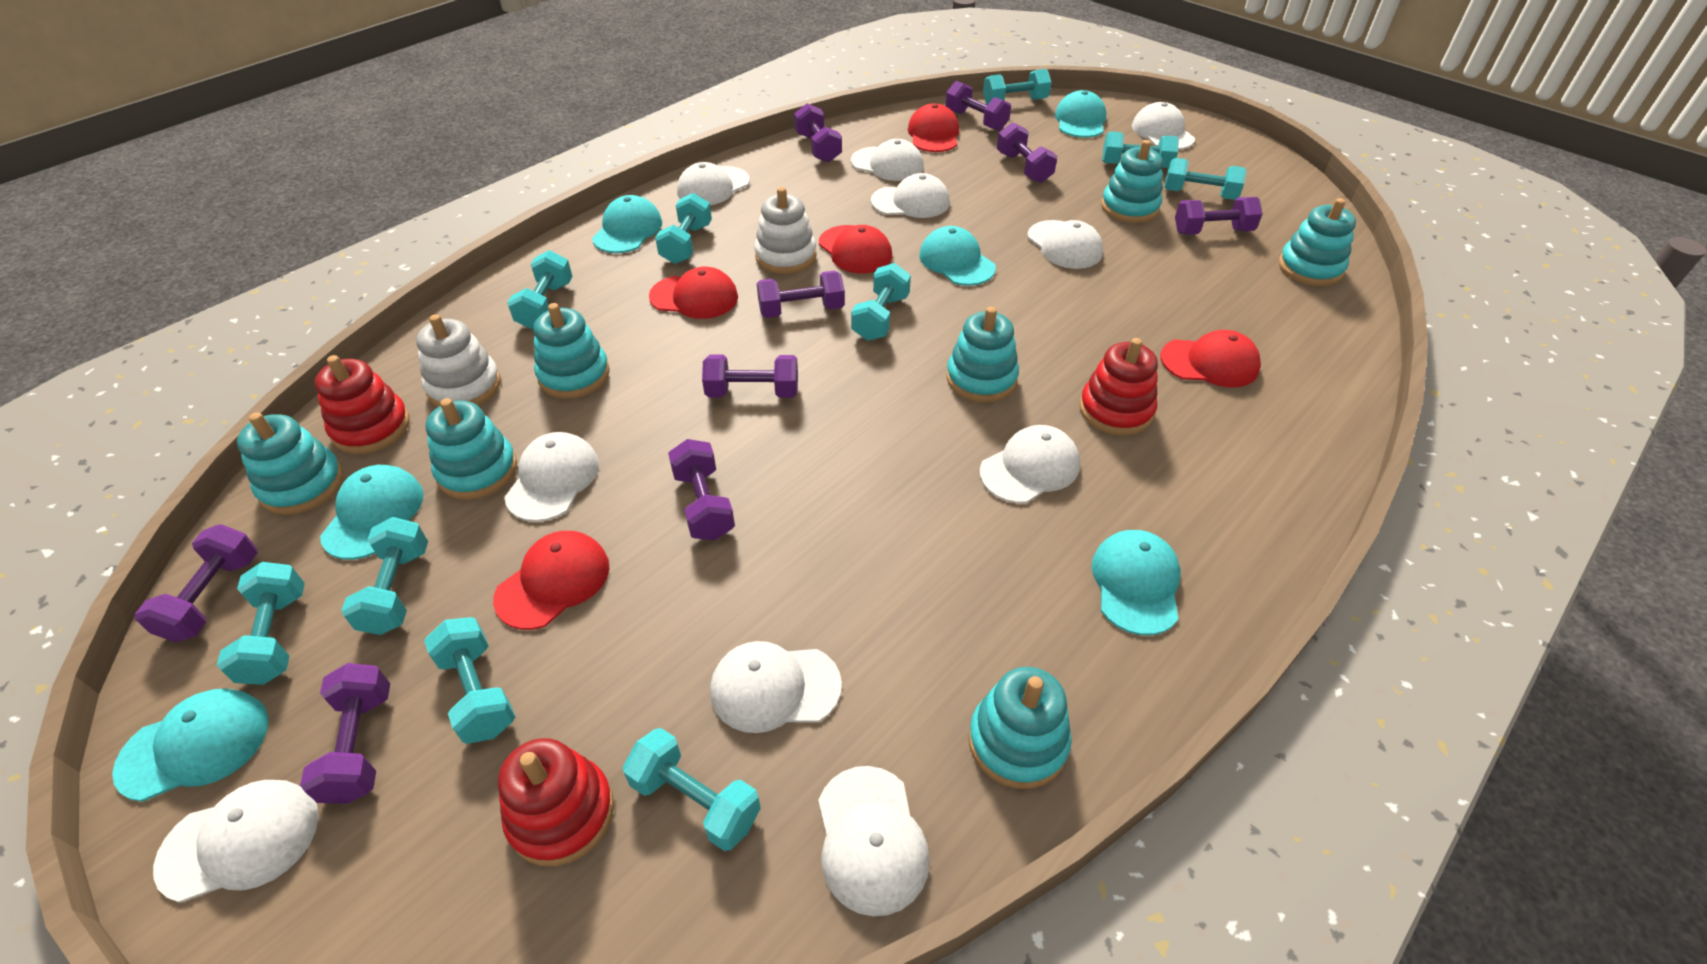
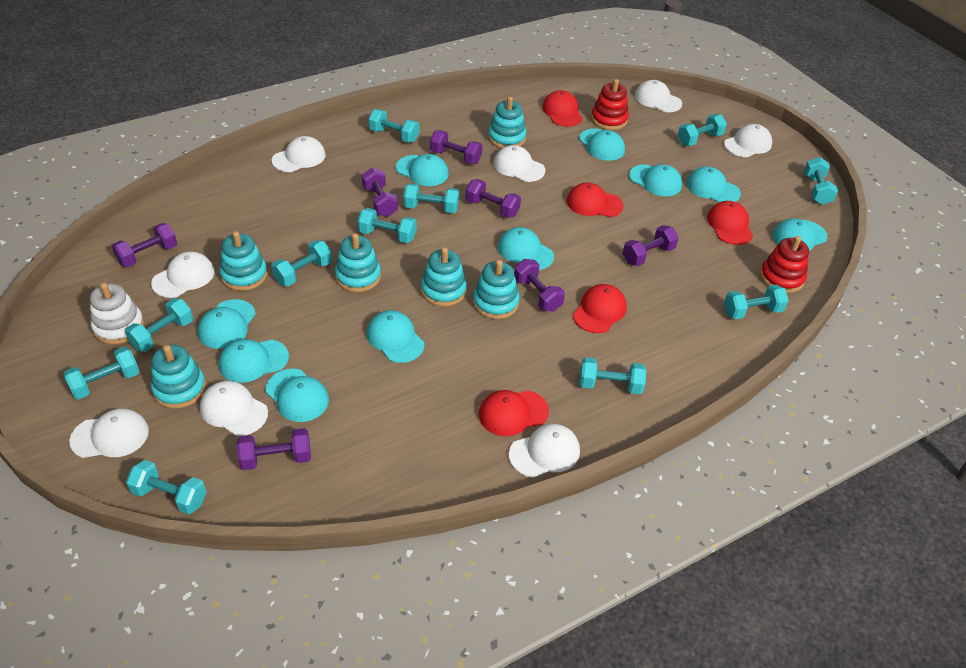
purple dumbbell: [135,524,258,642] [300,663,390,804] [668,439,735,540] [702,355,798,398] [757,271,845,318] [794,103,842,162] [945,81,1011,131] [997,122,1058,183] [1175,197,1263,235] = 9 -> [112,223,177,267] [237,428,311,470] [362,168,398,217] [430,130,482,164] [466,179,521,218] [514,259,565,311] [623,225,679,266] = 7
red stacking toy: [314,355,410,454] [498,738,614,866] [1079,338,1158,436] = 3 -> [591,79,629,130] [760,236,809,293] = 2
turquoise cap: [112,689,269,802] [320,465,424,560] [592,195,662,253] [919,226,996,286] [1055,90,1106,138] [1091,530,1181,635] = 6 -> [198,299,256,349] [219,339,289,383] [265,369,329,422] [367,310,424,363] [396,154,449,186] [498,227,554,270] [579,128,625,161] [629,164,682,196] [686,167,741,202] [772,218,827,251] = 10
turquoise dumbbell: [217,562,305,685] [341,517,428,635] [424,617,515,744] [507,250,573,329] [623,728,761,851] [655,193,712,264] [851,263,911,341] [983,69,1052,105] [1102,131,1179,168] [1164,158,1247,200] = 10 -> [63,347,140,399] [125,298,193,352] [126,460,206,515] [271,240,332,286] [358,208,416,243] [368,109,419,143] [404,183,459,213] [579,357,646,394] [677,114,727,146] [724,285,789,319] [804,157,838,205] = 11
turquoise stacking toy: [237,412,343,515] [426,398,517,500] [533,303,610,399] [946,307,1019,402] [968,667,1072,789] [1101,140,1163,223] [1279,198,1356,286] = 7 -> [151,345,206,409] [219,231,268,291] [335,233,381,292] [421,247,467,306] [473,260,519,319] [488,97,526,148] = 6
white cap: [153,780,319,903] [504,432,599,522] [677,162,750,205] [710,641,842,733] [818,766,930,916] [851,139,924,181] [871,173,950,218] [980,425,1080,503] [1027,220,1103,269] [1132,102,1195,150] = 10 -> [69,409,149,458] [151,251,215,298] [200,381,268,436] [272,136,326,172] [494,145,545,182] [509,424,580,478] [635,80,682,112] [724,124,772,157] = 8
white stacking toy: [416,314,501,407] [754,187,817,274] = 2 -> [90,282,144,344] = 1

